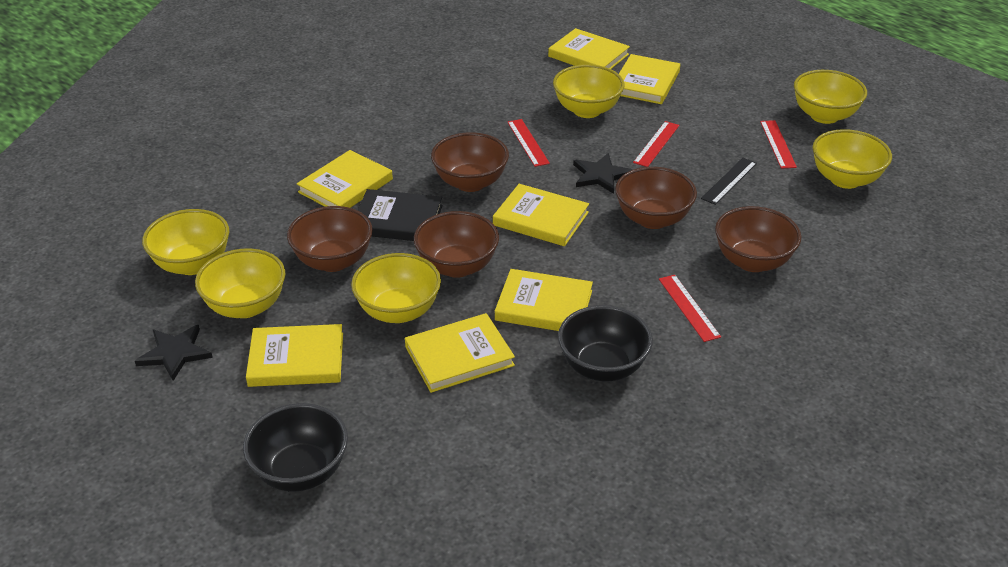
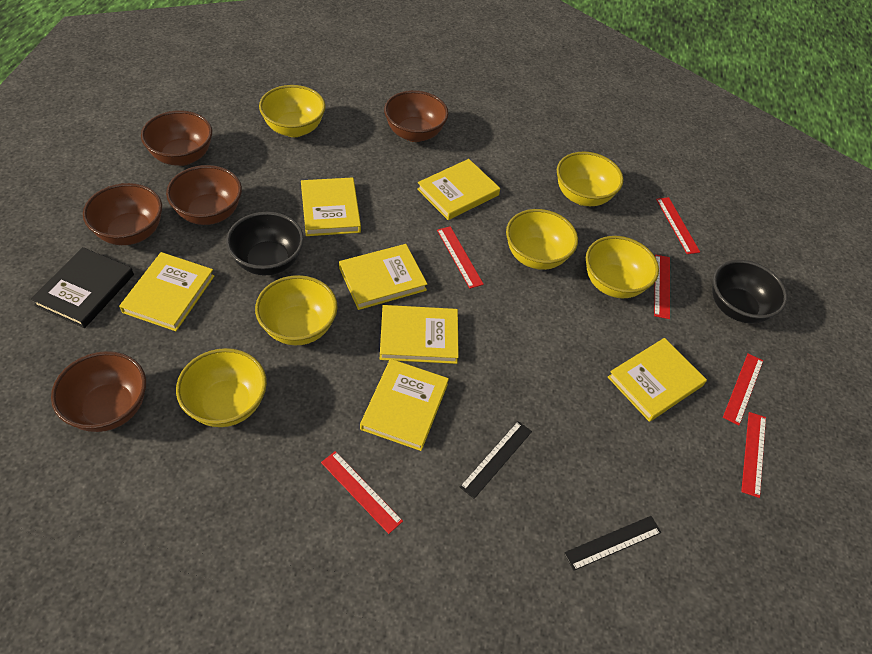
black ruler: [701,158,757,205] = 1 -> [460,421,532,499] [564,516,661,571] = 2
black star: [135,325,213,381] [573,153,632,194] = 2 -> none = 0
red ruler: [507,119,550,167] [633,121,679,167] [659,275,721,342] [760,120,797,169] = 4 -> [321,451,403,534] [437,226,484,289] [654,255,670,319] [656,197,700,254] [723,353,763,425] [741,412,766,498] = 6

